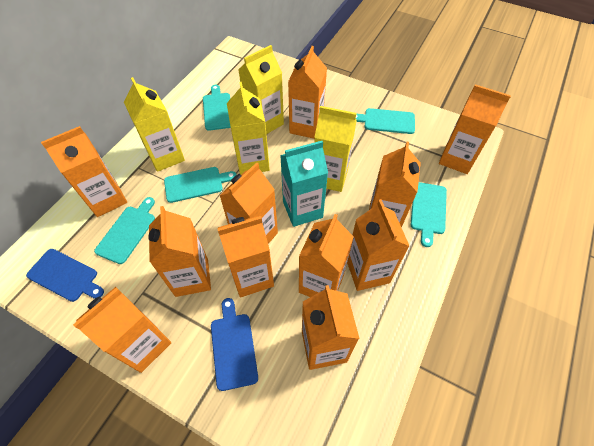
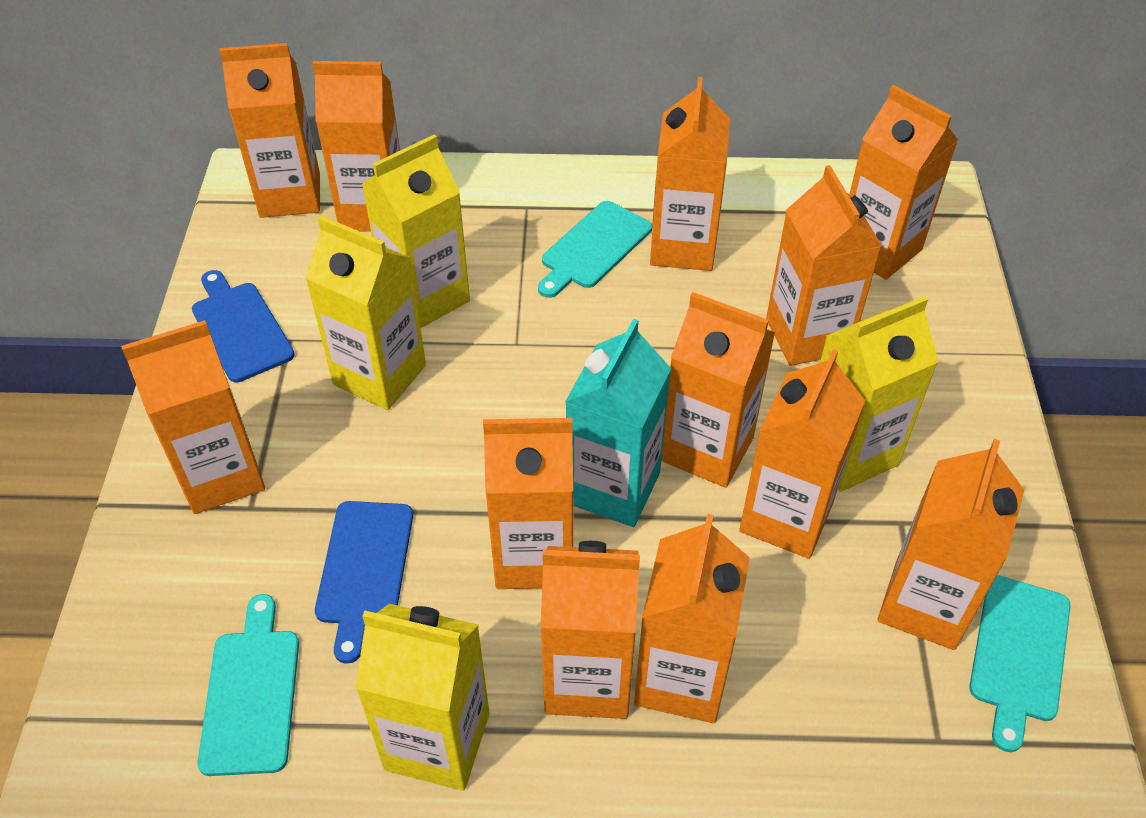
orange carton: [41,126,127,217] [73,287,171,373] [148,206,211,297] [218,216,274,297] [219,162,278,243] [288,46,327,139] [299,214,354,297] [302,285,360,370] [347,199,409,291] [369,142,421,228] [439,84,511,174] = 11 -> [121,320,265,514] [219,43,320,218] [313,61,400,232] [483,418,574,589] [541,541,640,719] [634,514,750,723] [650,77,730,271] [661,292,775,488] [739,349,865,559] [766,165,882,366] [849,85,958,280] [878,439,1024,650] = 12
turquoise cutting board: [94,197,155,264] [164,167,237,203] [203,85,231,131] [356,108,415,134] [411,182,447,247] = 5 -> [197,594,299,776] [538,201,652,298] [969,575,1071,752] = 3

